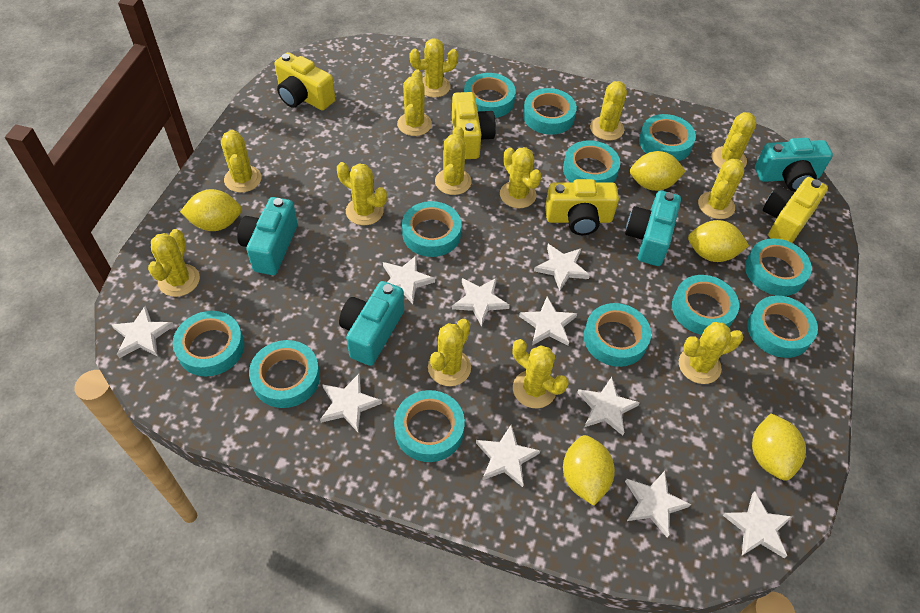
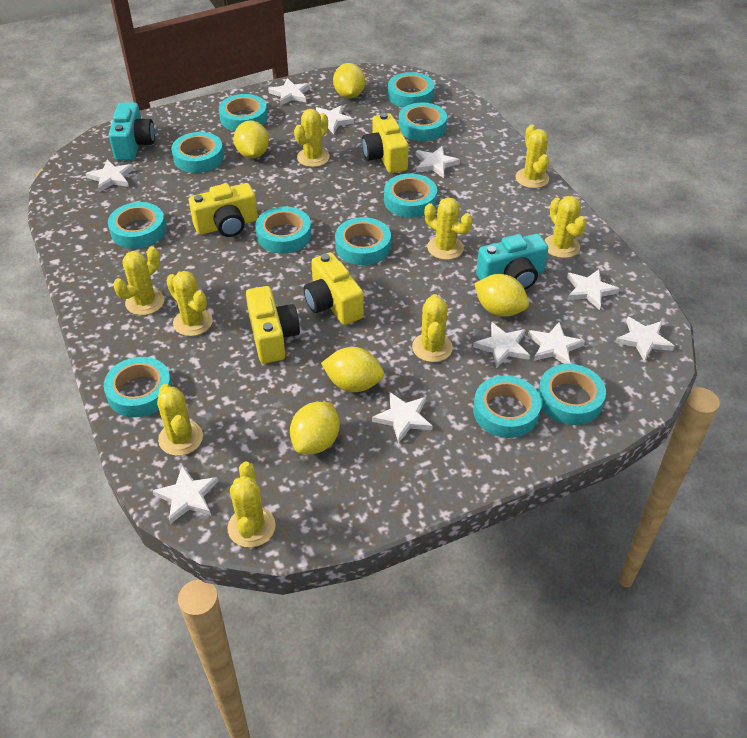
turquoise camera: [237,197,298,275] [339,281,404,366] [625,191,681,266] [755,138,833,192] = 4 -> [109,103,155,161] [476,234,548,290] = 2
turquoise tape: [173,311,244,376] [249,340,320,408] [394,390,465,462] [402,201,461,257] [464,73,516,118] [523,88,577,135] [563,140,620,183] [584,303,651,367] [639,114,696,161] [672,275,739,335] [745,238,812,296] [747,296,818,358] = 12 -> [104,357,173,417] [108,202,166,249] [171,132,224,173] [219,94,268,131] [255,207,311,253] [335,217,391,265] [384,173,437,218] [388,72,434,108] [399,102,447,141] [473,375,541,438] [538,364,606,425] = 11
yellow cactus: [148,229,200,297] [221,130,262,193] [337,162,387,225] [397,70,432,136] [409,38,458,98] [428,319,471,386] [435,126,471,195] [500,147,542,208] [513,339,568,408] [590,81,627,141] [679,322,743,384] [698,159,744,219] [712,112,756,169] = 13 -> [113,246,164,315] [157,384,203,456] [166,271,213,336] [227,462,276,548] [294,109,330,167] [412,294,453,362] [424,197,472,260] [515,125,549,188] [544,196,587,258] = 9

